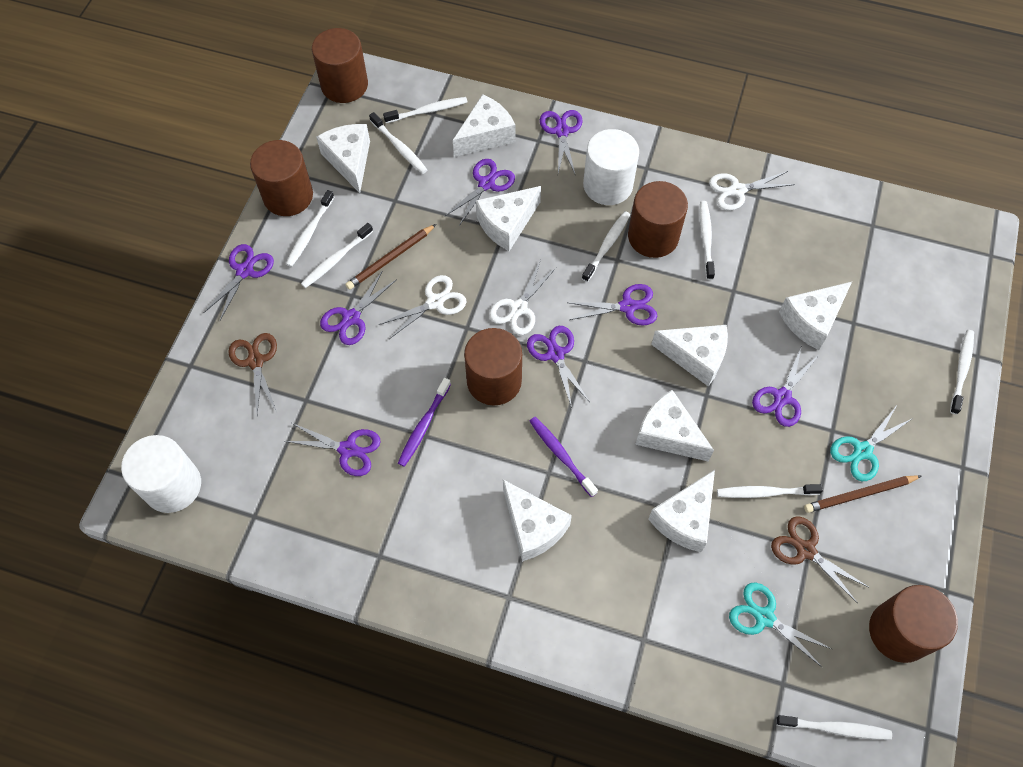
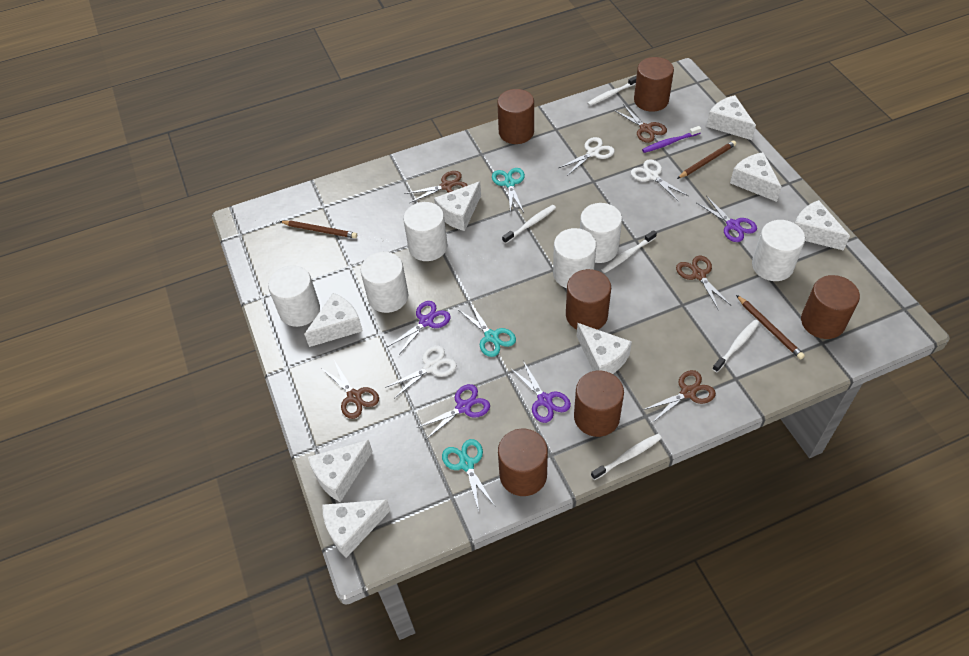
brown cylinder: [250,140,313,216] [312,28,368,103] [464,328,522,406] [628,181,688,258] [869,585,958,663] = 5 -> [497,89,534,144] [498,429,548,496] [566,269,611,330] [574,371,624,437] [634,57,674,112] [801,275,860,339] = 6
brown pencil: [345,224,436,290] [804,475,921,513] = 2 -> [279,220,357,238] [677,140,736,179] [736,295,805,359] = 3
brown scissors: [228,333,277,414] [771,516,868,602] = 2 -> [321,360,379,419] [405,171,468,203] [614,104,667,143] [643,370,716,423] [676,256,732,311] = 5
purple scissors: [204,244,274,320] [285,423,381,476] [320,272,397,345] [445,159,515,226] [527,326,590,408] [540,110,583,174] [567,284,657,326] [752,346,819,427] = 8 -> [388,301,451,356] [416,384,490,439] [510,361,571,423] [697,197,757,242] = 4
purple toothbrush: [398,378,451,467] [530,417,598,497] = 2 -> [642,126,701,153] = 1
turquoise scissors: [729,583,832,668] [830,407,913,481] = 2 -> [442,439,495,511] [459,303,516,357] [492,168,525,213] = 3
white cylinder: [121,435,201,513] [583,129,639,205] = 2 -> [268,265,320,327] [361,252,408,313] [403,202,448,261] [553,228,596,288] [580,203,622,263] [752,220,805,281] = 6
white toothbrush: [286,190,334,267] [301,223,373,288] [369,112,427,174] [383,97,468,123] [582,211,630,282] [699,201,715,280] [717,484,823,498] [776,715,892,740] [950,330,974,415] = 9 -> [502,205,556,244] [587,76,637,106] [591,434,662,480] [601,230,657,273] [713,320,759,372] = 5

